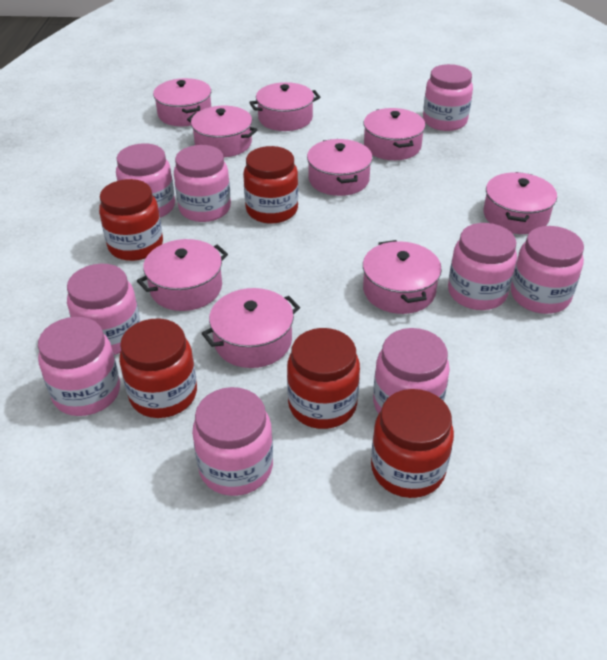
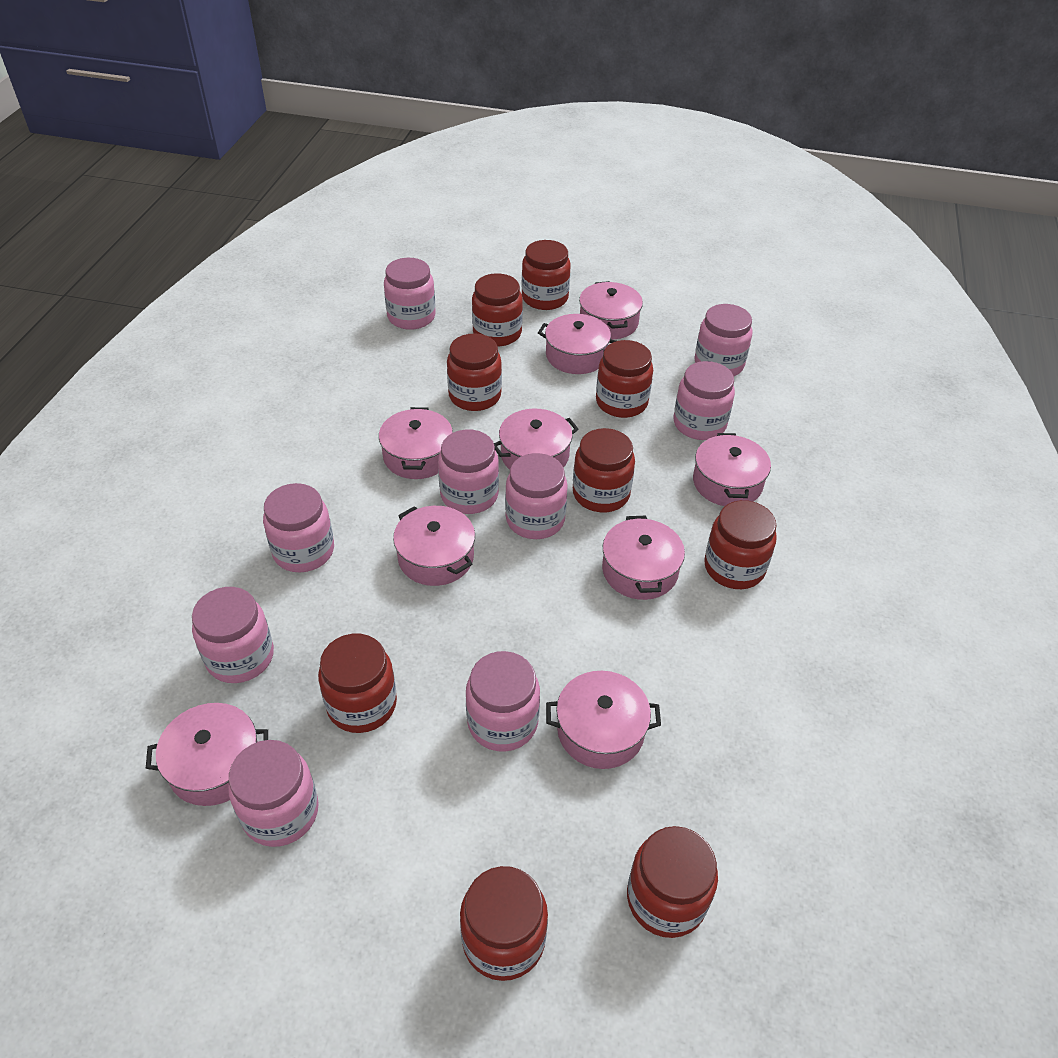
red jar: [99,179,163,261] [119,318,197,418] [243,146,298,223] [287,328,360,429] [371,389,454,498] = 5 -> [318,634,397,733] [447,334,502,411] [460,866,548,981] [472,273,523,346] [522,240,571,310] [573,428,635,512] [596,340,653,418] [627,826,718,938] [704,500,777,589] = 9

